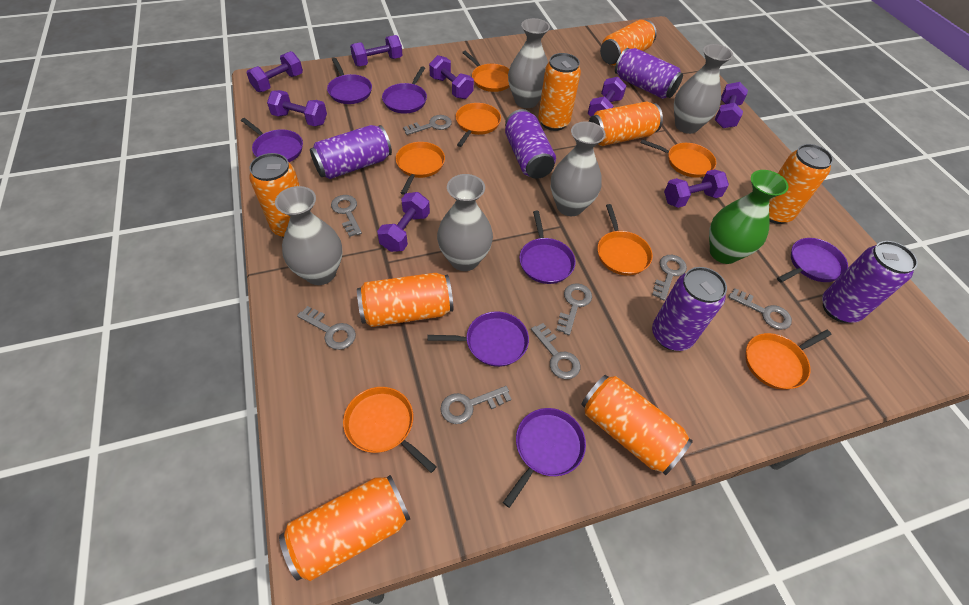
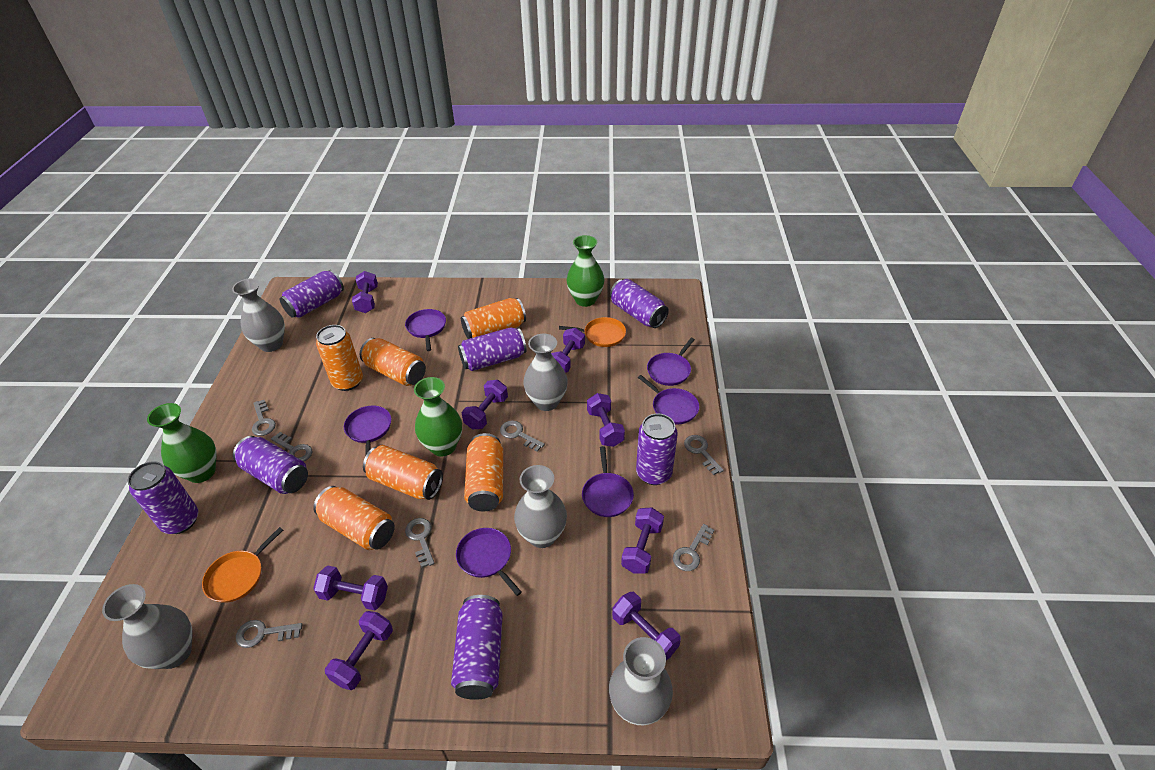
green vase: [709,170,788,264] = 1 -> [147,403,217,483] [414,377,462,456] [566,235,604,307] = 3
grey key: [297,306,356,350] [331,195,362,237] [403,115,452,135] [440,386,511,424] [531,323,580,379] [556,283,592,335] [652,255,687,301] [729,288,792,330] = 8 -> [236,620,302,648] [252,400,276,436] [271,432,312,462] [405,518,435,568] [500,420,545,452] [673,524,714,571] [684,435,724,475] = 7
orange can: [249,153,300,238] [279,475,410,581] [357,273,453,327] [538,53,581,131] [581,375,693,475] [589,102,663,146] [600,20,657,66] [769,144,833,224] = 8 -> [313,486,395,550] [316,325,363,391] [360,338,426,386] [363,445,443,500] [461,298,526,339] [464,433,503,511] = 6
orange pan: [343,387,436,473] [396,142,445,195] [456,103,501,147] [462,51,510,92] [598,204,653,276] [641,139,717,178] [745,330,831,390] = 7 -> [202,527,283,603] [559,317,626,347] = 2
purple can: [310,125,392,179] [505,109,556,179] [615,48,683,99] [652,267,727,351] [822,241,918,323] = 5 -> [128,461,198,534] [233,436,308,494] [280,270,344,318] [451,595,503,700] [458,327,527,371] [610,279,669,328] [636,414,678,485] = 7
purple pan: [241,118,303,162] [327,58,372,104] [382,66,427,114] [427,311,529,367] [503,408,586,508] [519,211,576,284] [777,238,848,282] = 7 -> [344,406,391,456] [405,309,446,351] [456,528,522,596] [582,446,634,517] [638,375,699,424] [647,338,695,386] = 6

